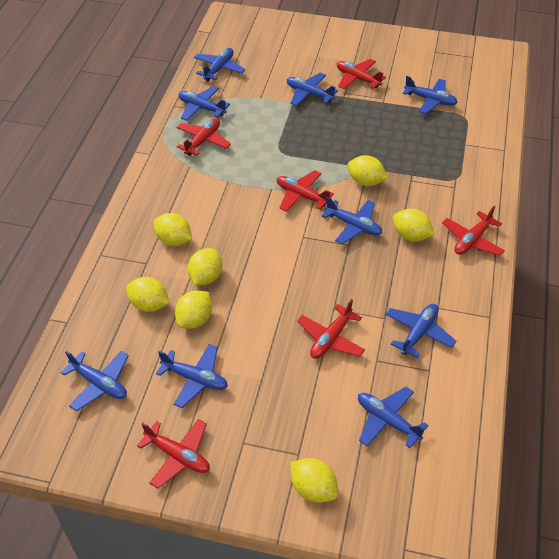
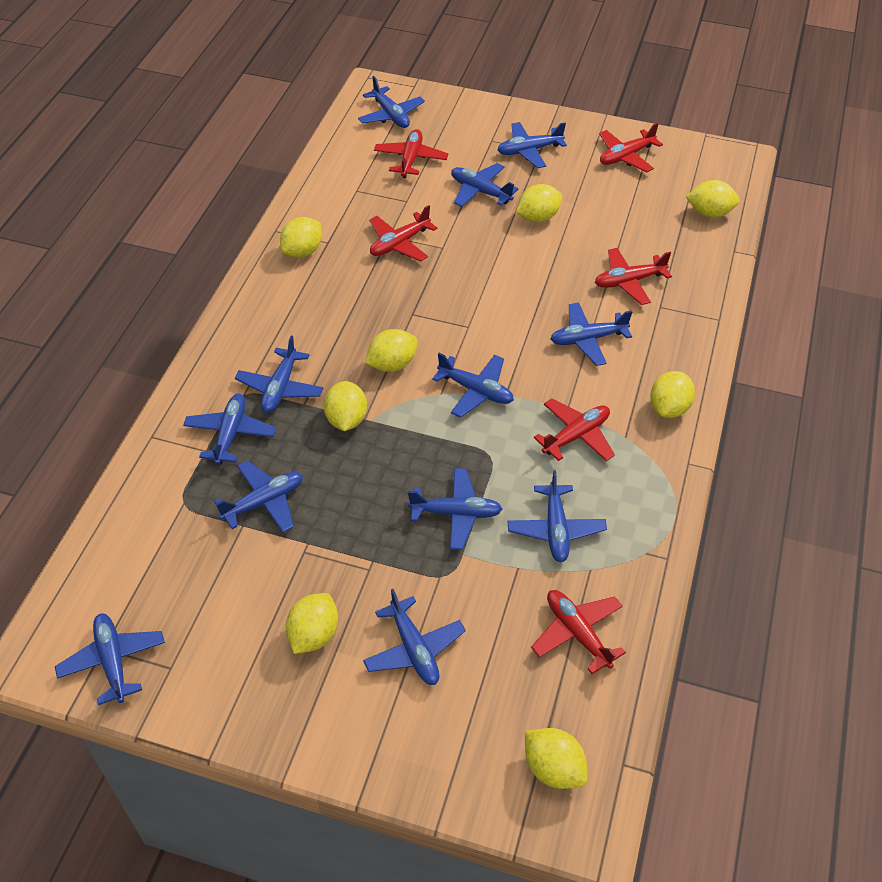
blue plane: [61,350,129,411] [156,344,228,408] [178,86,230,121] [194,48,245,82] [287,73,338,106] [321,197,382,245] [358,387,429,448] [386,304,456,358] [403,76,458,114] = 9 -> [55,614,165,705] [183,394,276,465] [214,460,303,532] [235,336,323,413] [358,76,425,128] [363,589,466,685] [408,468,502,550] [432,353,514,418] [451,163,518,207] [497,122,567,168] [507,470,607,562] [551,303,632,366] = 12
yellow lemon: [126,277,170,312] [154,213,192,246] [175,290,212,329] [188,248,222,285] [290,458,338,503] [347,155,388,186] [393,209,435,242] = 7 -> [280,217,322,258] [286,593,338,654] [324,381,367,431] [365,329,418,372] [516,184,562,222] [525,728,588,789] [650,371,695,418] [686,180,740,218] = 8

